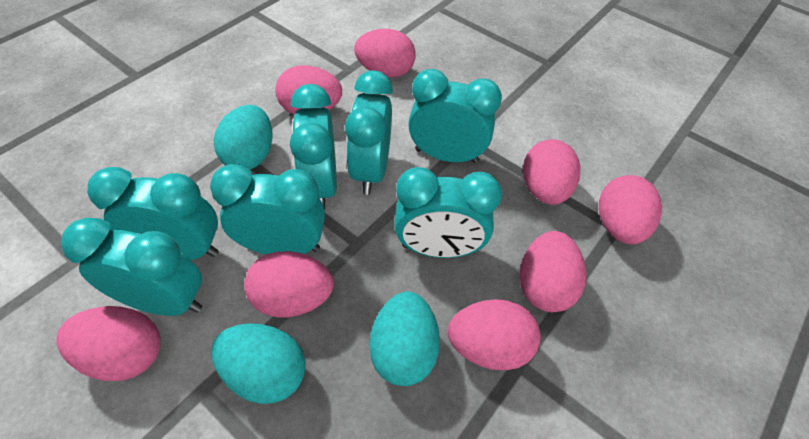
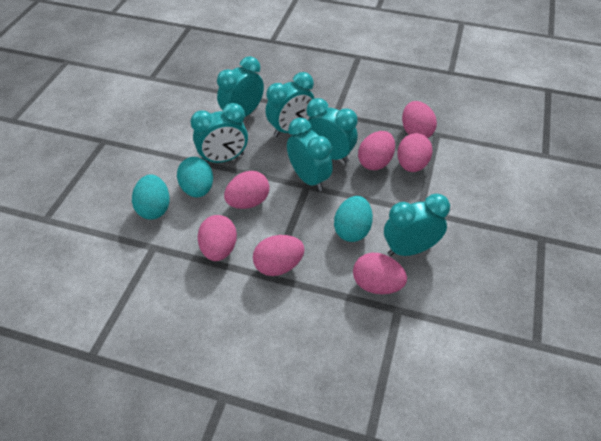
pink egg: [56,306,160,381] [244,251,334,317] [275,65,342,115] [354,29,416,78] [448,299,541,370] [520,231,586,312] [523,139,580,205] [599,175,662,244] = 8 -> [198,215,237,261] [224,171,270,209] [253,235,305,276] [353,253,407,294] [358,131,395,170] [397,133,433,172] [402,101,437,138] = 7
turquoise clock: [61,218,202,316] [87,167,218,260] [210,164,325,254] [290,84,337,210] [345,70,393,195] [394,167,502,258] [408,69,502,163] = 7 -> [190,103,248,163] [217,56,264,117] [265,72,315,137] [287,117,333,191] [307,98,358,163] [384,194,450,256] = 6

